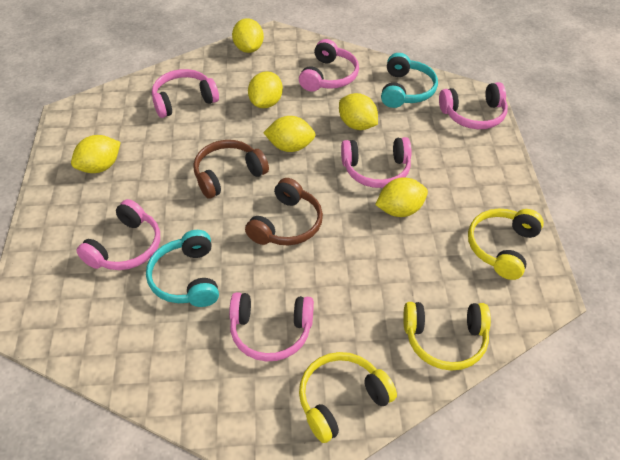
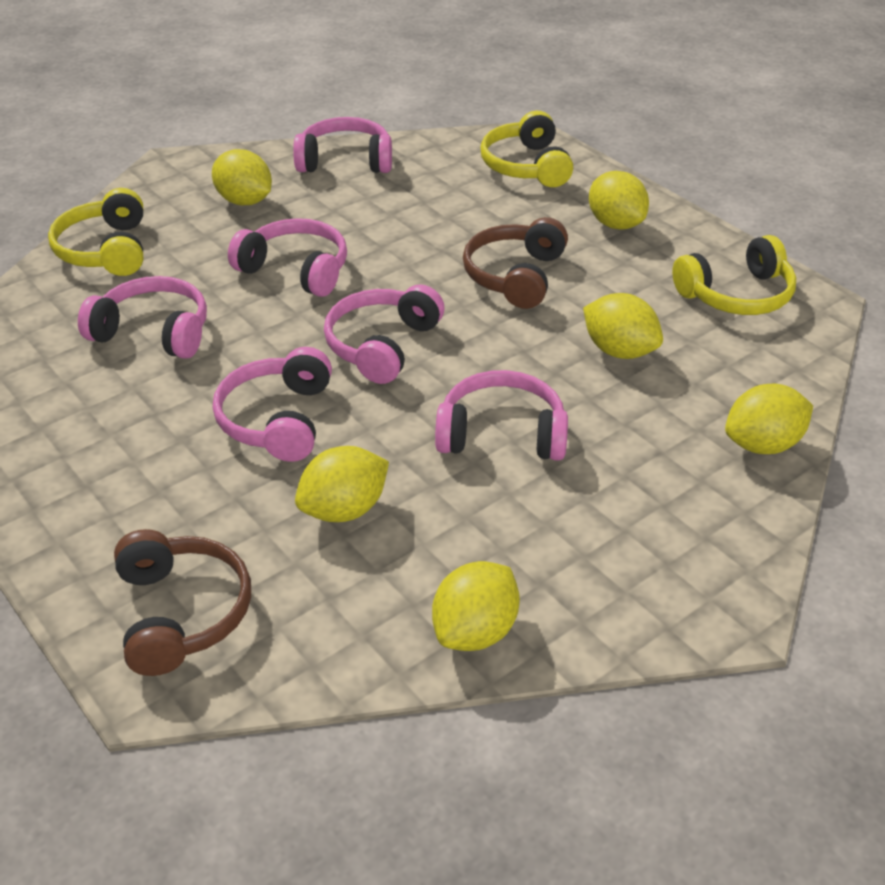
turquoise headphones: [146,230,219,307] [381,53,438,108] = 2 -> none = 0

